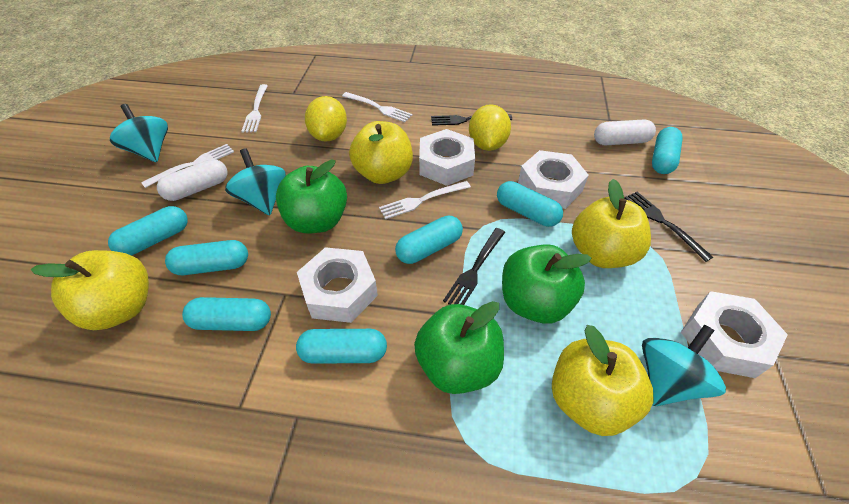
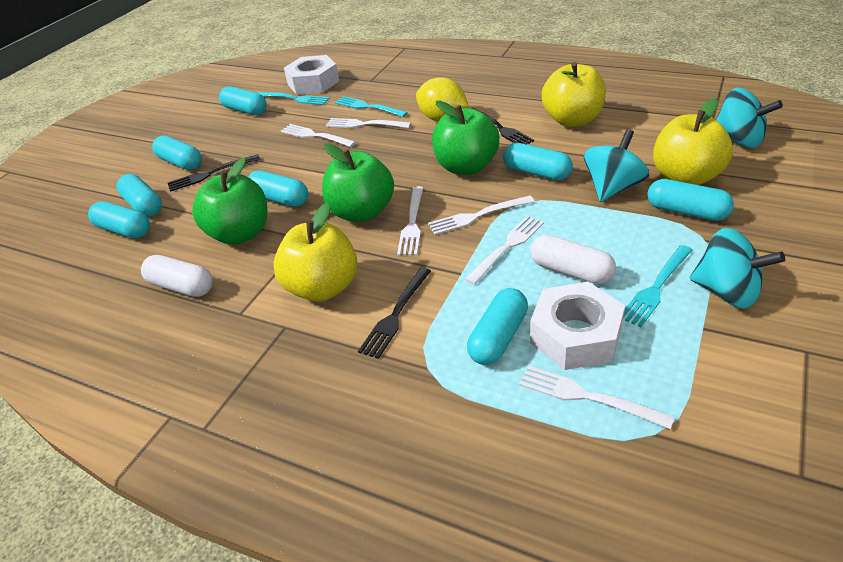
turquoise capsule: [108,206,188,256] [165,240,248,275] [182,297,271,331] [296,329,387,364] [395,216,463,264] [497,181,563,227] [652,127,683,174] = 7 -> [88,201,150,238] [116,174,162,217] [152,136,202,170] [219,86,267,115] [248,170,308,207] [467,288,528,365] [503,143,573,180] [647,179,734,221] = 8
turquoise fork: none = 0 -> [257,92,330,105] [335,96,408,117] [623,245,692,327] = 3
white fork: [141,144,234,188] [241,84,268,133] [342,92,412,122] [379,181,471,219] = 4 -> [281,124,356,147] [326,118,411,128] [397,186,423,256] [428,196,535,235] [465,216,544,285] [519,366,674,429] = 6
white nut: [297,247,378,323] [419,129,475,186] [518,150,589,209] [681,291,788,378] = 4 -> [284,55,339,95] [530,282,625,370] = 2
yellow apple: [31,250,149,330] [349,121,413,184] [552,325,654,436] [572,179,651,268] = 4 -> [273,203,358,302] [542,62,606,127] [653,98,733,185] = 3
yellow lemon: [305,96,347,142] [469,104,511,151] = 2 -> [416,77,468,122] = 1

